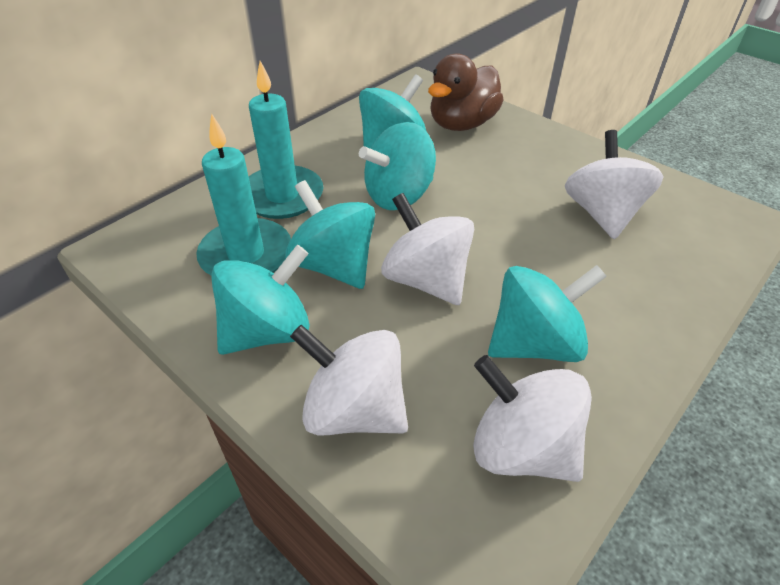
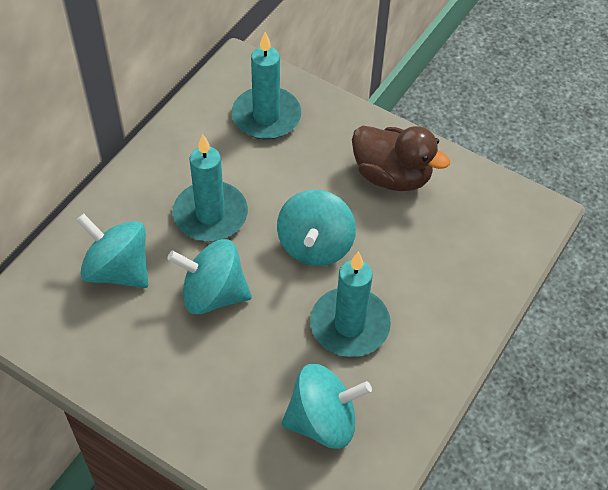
turquoise candle: [196,113,291,276] [249,61,324,219] = 2 -> [173,134,248,241] [232,32,301,140] [310,251,391,357] = 3
turquoise spinning top: [211,245,310,355] [285,180,375,289] [359,75,427,149] [359,122,436,210] [488,265,607,362] = 5 -> [76,213,148,288] [167,239,252,314] [277,189,356,266] [281,364,372,449] = 4
white spinning top: [290,325,408,436] [381,193,474,305] [473,355,592,482] [565,130,663,239] = 4 -> none = 0

